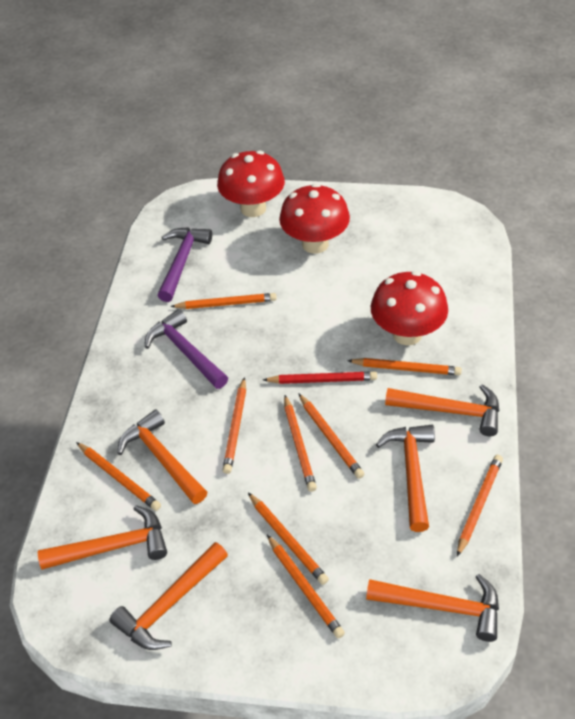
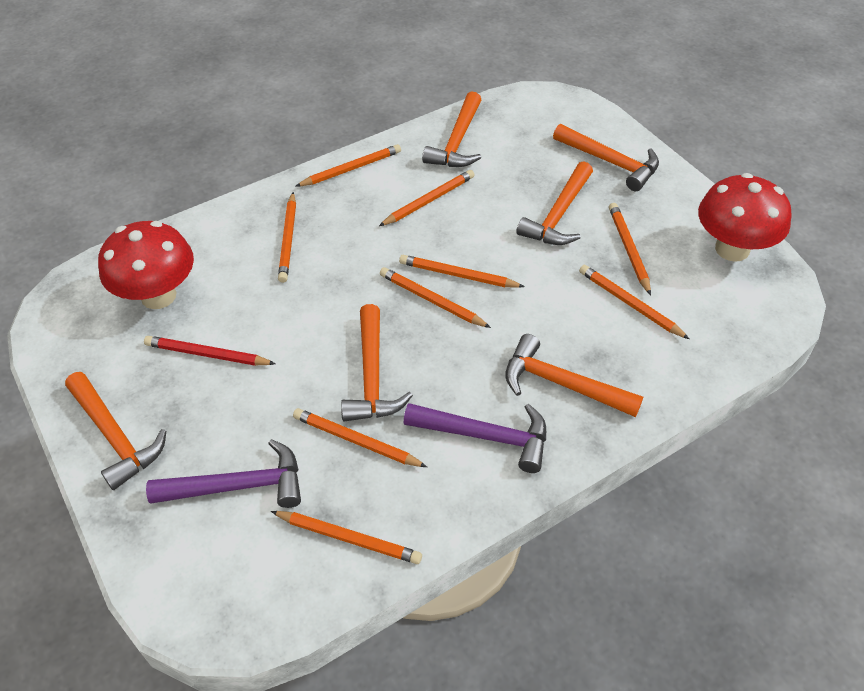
red mushroom: [217,150,285,217] [279,184,350,254] [371,271,448,346] = 3 -> [98,221,194,309] [698,173,792,262] = 2

